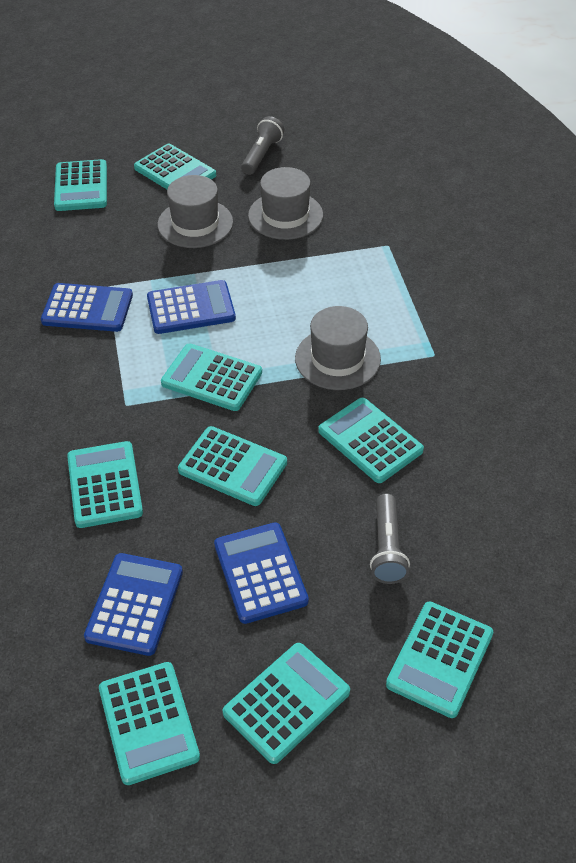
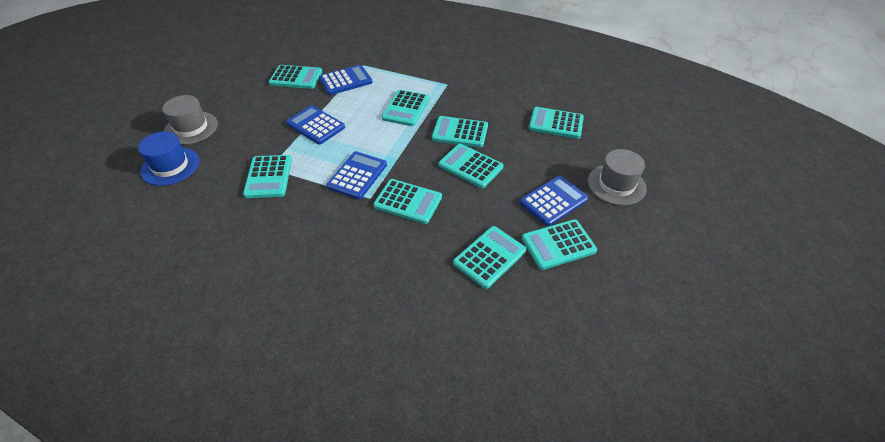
blue hat: none = 0 -> [138,132,199,186] = 1
grey flashlight: [241,116,284,175] [370,494,410,584] = 2 -> none = 0
grey hat: [157,175,233,248] [248,167,323,240] [295,306,381,390] = 3 -> [162,95,218,145] [588,149,647,206] = 2

